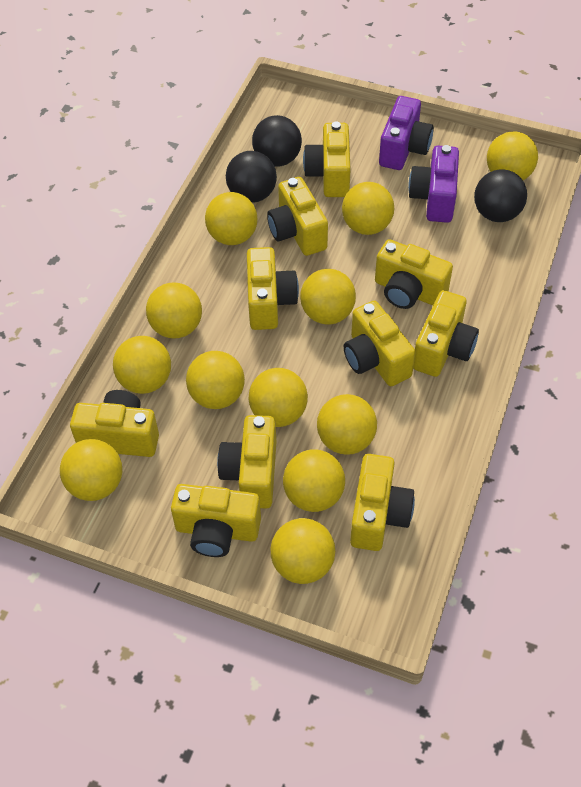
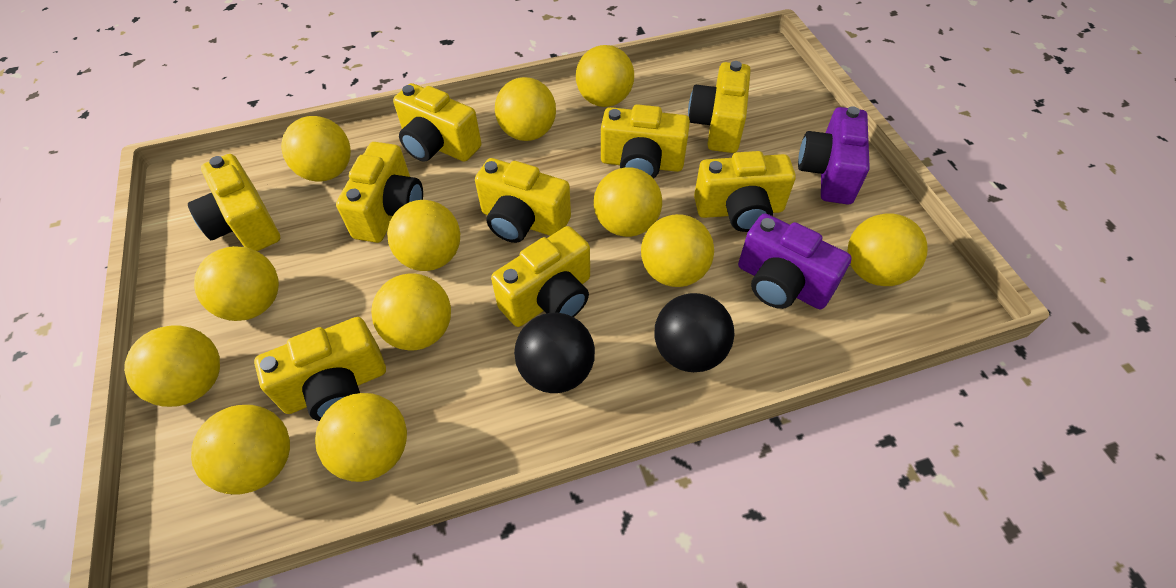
black ball: [226,151,277,203] [252,115,302,167] [474,169,527,222] = 3 -> [514,312,595,393] [655,293,734,372] = 2
yellow camera: [70,390,159,457] [171,484,261,557] [217,415,276,509] [247,247,299,330] [267,177,328,256] [303,121,351,197] [343,301,415,386] [350,454,415,551] [375,239,453,309] [413,290,479,377] = 10 -> [188,154,281,251] [254,317,386,421] [336,142,423,243] [393,83,482,162] [475,158,571,243] [491,226,590,327] [601,104,690,179] [688,61,751,153] [694,151,796,232] = 9

